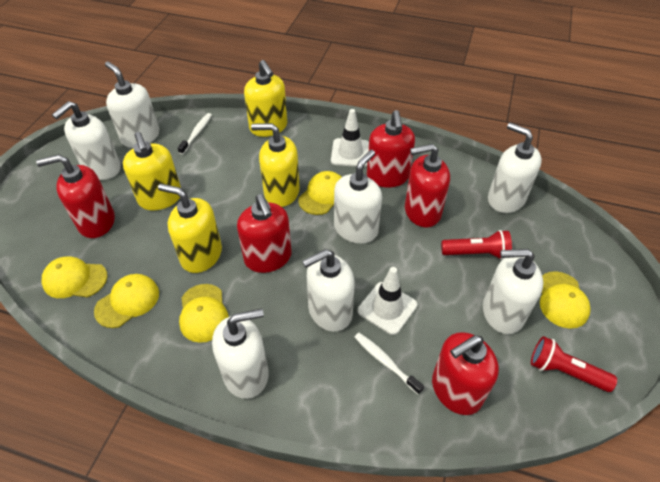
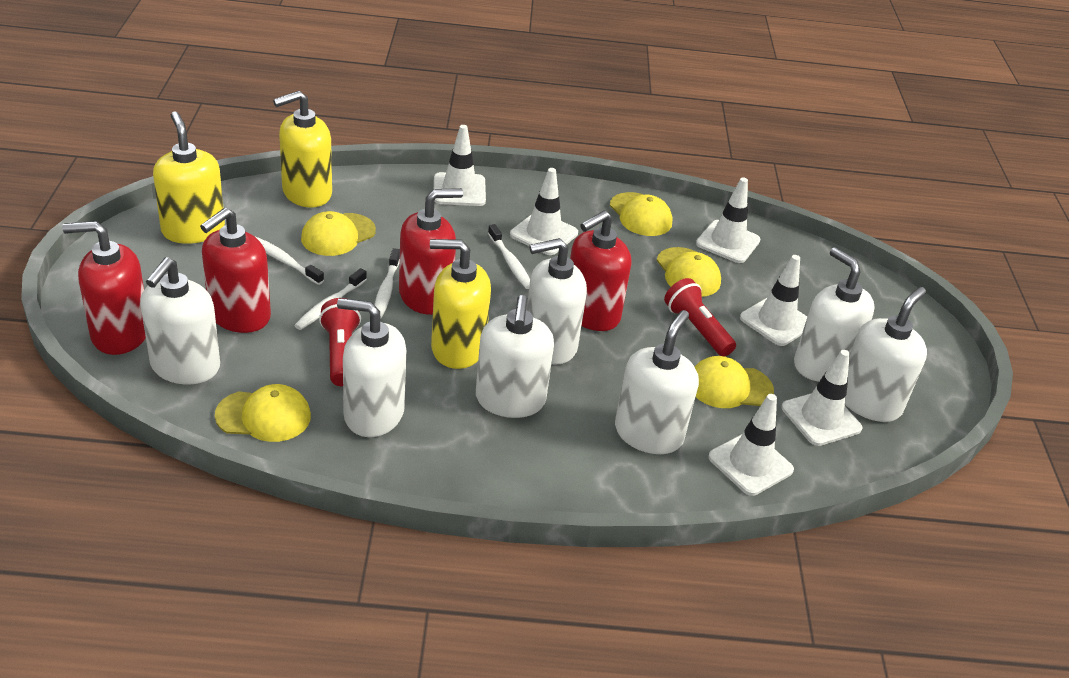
red soap dispenser: [36,154,115,238] [237,194,292,273] [367,110,415,187] [405,144,450,227] [432,332,499,415] = 5 -> [62,221,146,355] [200,208,271,333] [399,188,463,315] [570,210,631,331] = 4
white toothbrush: [178,113,212,154] [354,333,424,395] = 2 -> [256,237,324,285] [294,268,367,330] [374,248,400,319] [488,224,530,289] = 4
white traffic cone: [331,109,369,167] [358,267,417,335] = 2 -> [434,125,486,206] [510,168,578,255] [696,177,760,263] [708,394,794,496] [740,255,807,346] [782,350,862,446] = 6
yellow soap dispenser: [123,132,181,210] [158,183,222,273] [244,60,287,137] [251,123,300,207] = 4 -> [153,111,225,244] [273,91,332,207] [430,239,491,369] = 3

